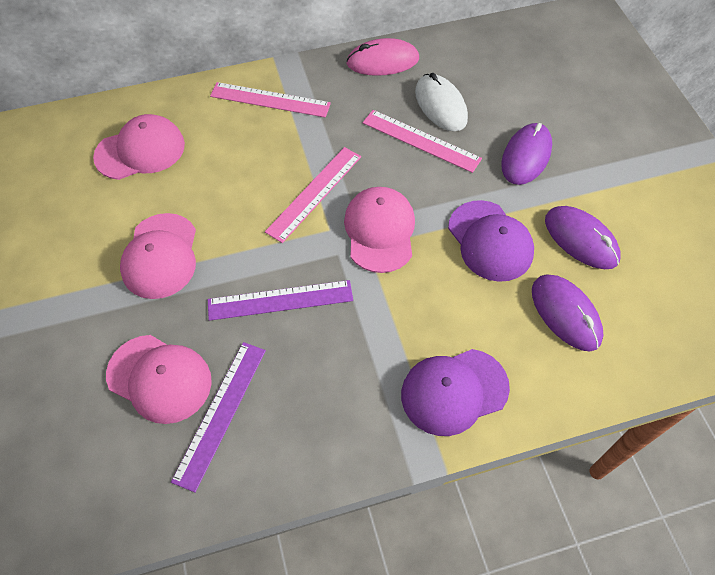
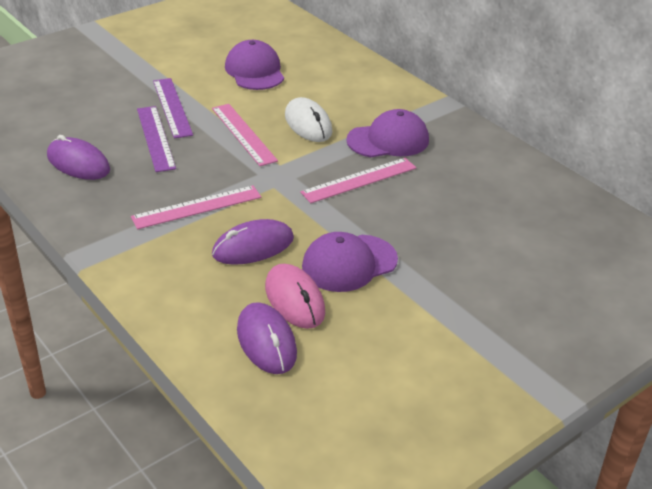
pink cap: [93,114,185,180] [106,335,212,424] [120,213,196,299] [344,187,415,273] = 4 -> none = 0
purple cap: [401,349,510,436] [448,200,534,282] = 2 -> [225,40,284,90] [302,232,398,292] [346,109,429,157] = 3

